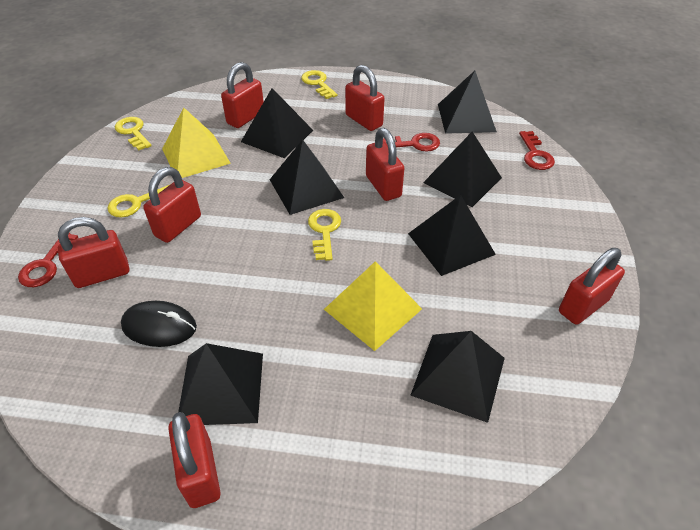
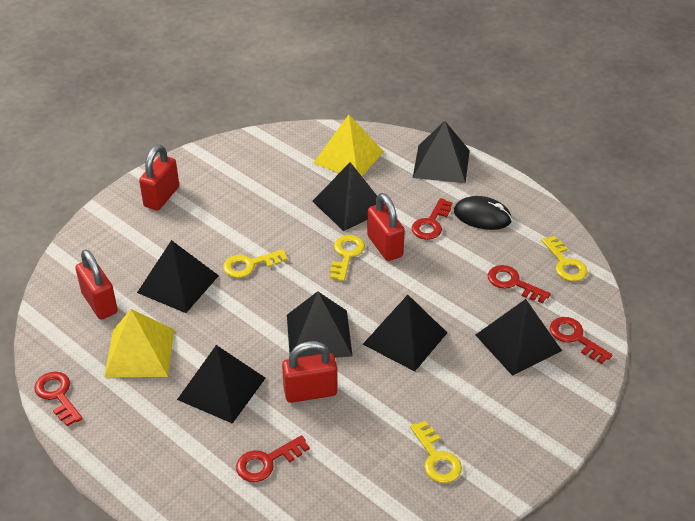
red key: [18,233,78,287] [383,133,440,152] [519,131,555,170] = 3 -> [34,372,83,426] [236,435,310,482] [412,198,452,240] [488,265,551,304] [550,317,613,364] = 5
red padlock: [58,217,129,288] [143,167,201,243] [168,412,221,508] [221,62,264,128] [345,65,385,131] [366,128,404,201] [559,248,625,325] = 7 -> [75,249,118,320] [139,145,179,210] [282,341,337,403] [367,193,405,261] = 4

